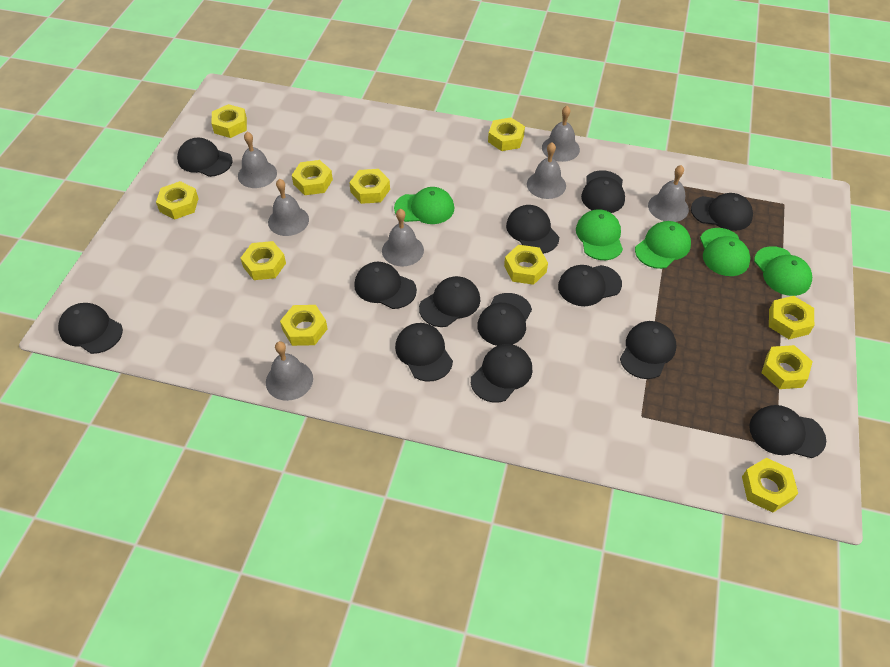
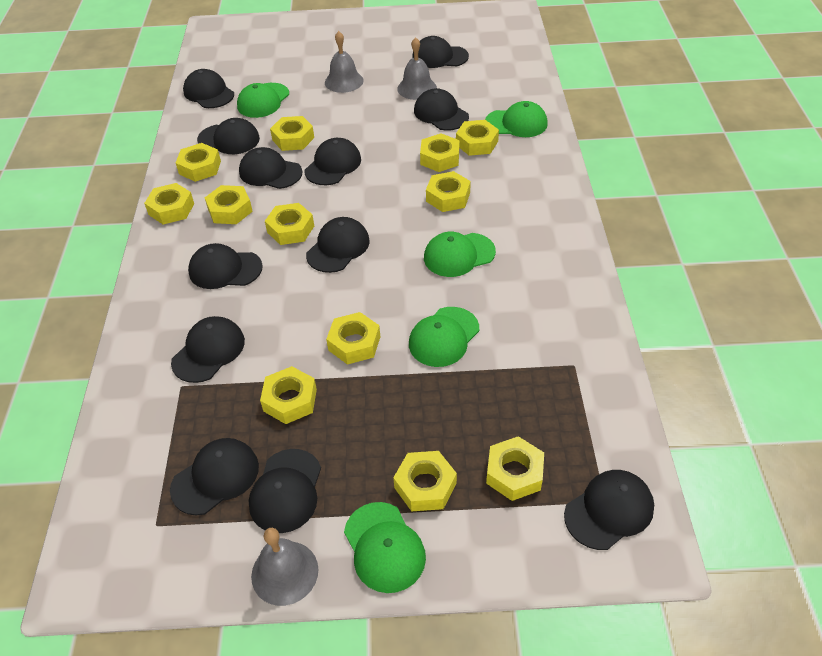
black cap: [58,303,123,354] [177,138,232,177] [354,262,417,309] [395,323,453,382] [419,276,480,327] [471,344,532,402] [477,293,532,346] [506,205,559,254] [558,265,622,306] [581,170,625,213] [620,321,676,379] [691,193,753,231] [749,405,826,458] = 13 -> [170,438,259,515] [171,316,245,383] [183,69,234,108] [188,243,263,289] [197,118,260,154] [239,147,303,189] [249,449,321,533] [304,138,361,185] [306,217,370,273] [412,36,469,68] [414,88,469,131] [564,470,654,550] = 12
grey bell: [238,132,277,188] [266,341,313,401] [268,179,309,236] [382,209,424,266] [527,142,566,199] [542,106,580,162] [648,165,689,222] = 7 -> [251,528,318,606] [325,31,364,93] [397,37,437,100] = 3
yellow nut: [156,181,199,219] [211,104,247,138] [241,241,286,280] [280,305,328,346] [292,160,333,195] [349,169,390,204] [488,118,525,151] [504,245,548,285] [742,458,798,513] [761,345,813,389] [769,296,814,339] = 11 -> [144,183,194,224] [176,143,221,182] [205,185,253,224] [260,366,317,424] [265,203,314,245] [270,116,314,151] [326,312,380,365] [393,451,457,511] [420,133,460,172] [426,171,471,212] [456,120,499,156] [486,436,544,501] = 12

